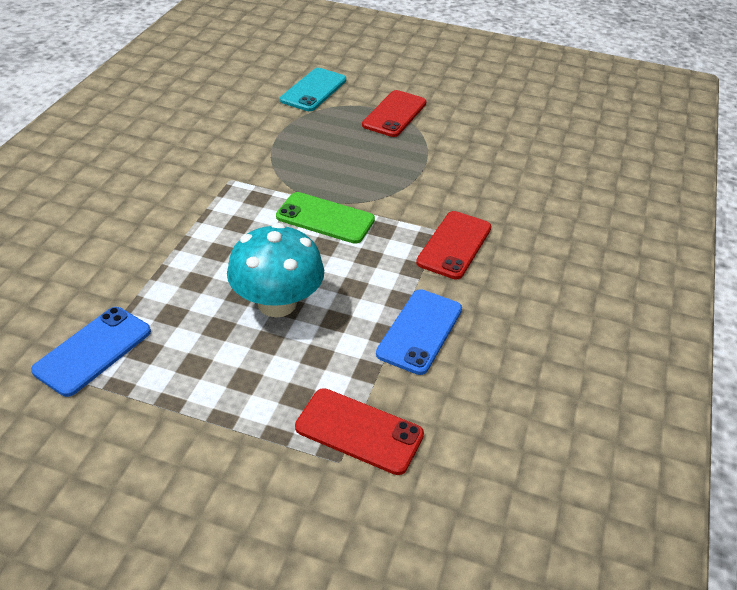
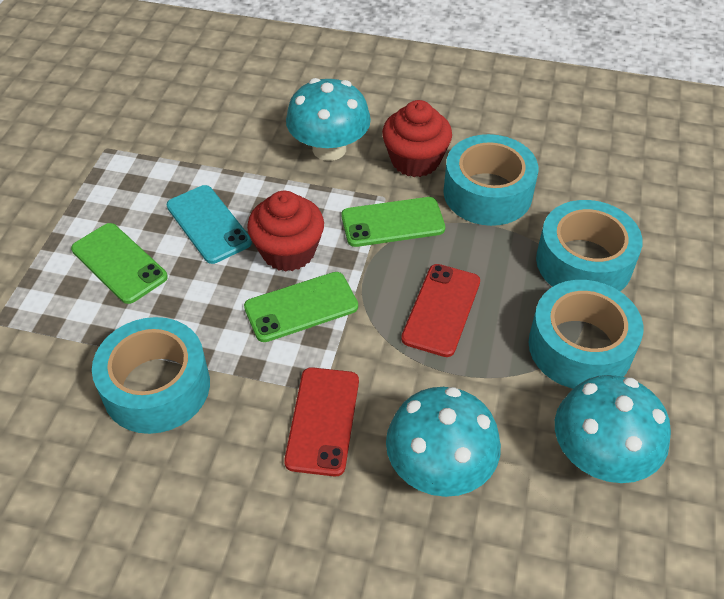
blue phone: [31,307,151,397] [376,289,462,375] = 2 -> none = 0
green phone: [276,192,375,244] = 1 -> [71,223,168,304] [244,272,358,342] [341,197,445,247] = 3
red cupcake: none = 0 -> [247,191,324,272] [382,100,452,177] = 2
red phone: [295,388,424,475] [362,90,427,137] [416,211,491,279] = 3 -> [284,367,359,476] [401,264,480,357] = 2
turquoise mushroom: [227,223,324,318] = 1 -> [286,78,371,161] [386,387,501,497] [555,375,671,483] = 3
turquoise tape: none = 0 -> [92,317,210,434] [443,134,538,226] [529,280,643,389] [536,200,643,291] = 4

